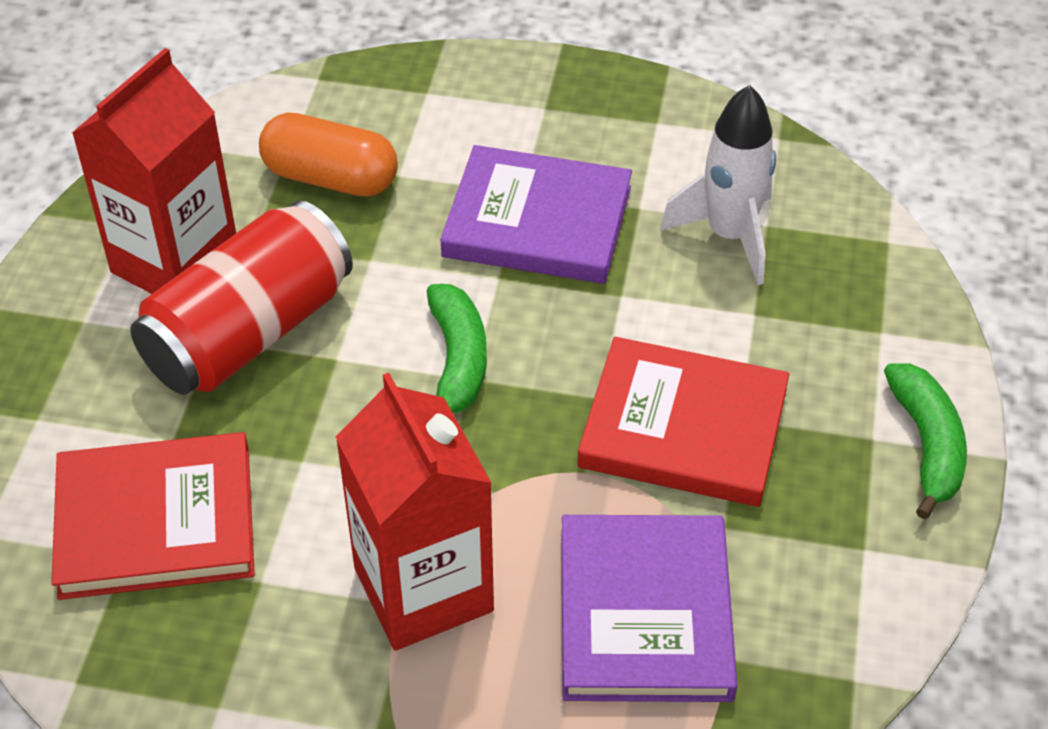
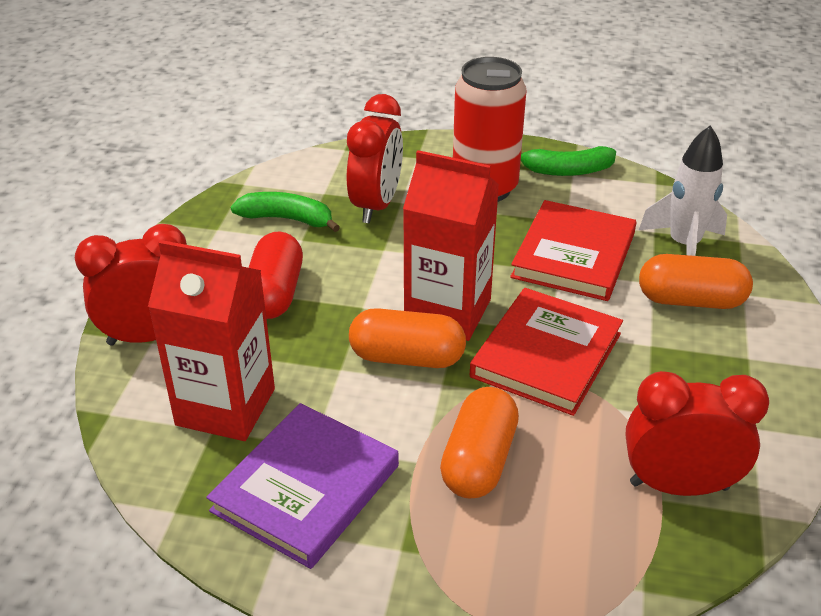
orange capsule: [259,112,398,197] = 1 -> [349,308,466,368] [440,387,519,499] [639,254,753,309] = 3
purple book: [440,145,632,284] [561,515,738,702] = 2 -> [206,403,399,569] = 1
red capsule: none = 0 -> [249,231,303,319] = 1
red clock: none = 0 -> [75,224,187,346] [347,94,403,223] [625,371,769,496] = 3

